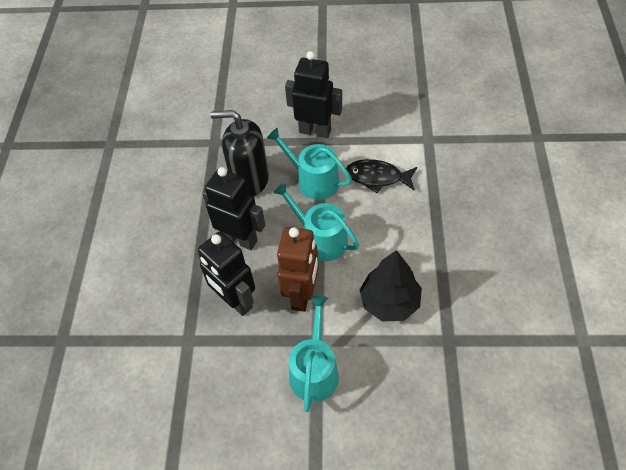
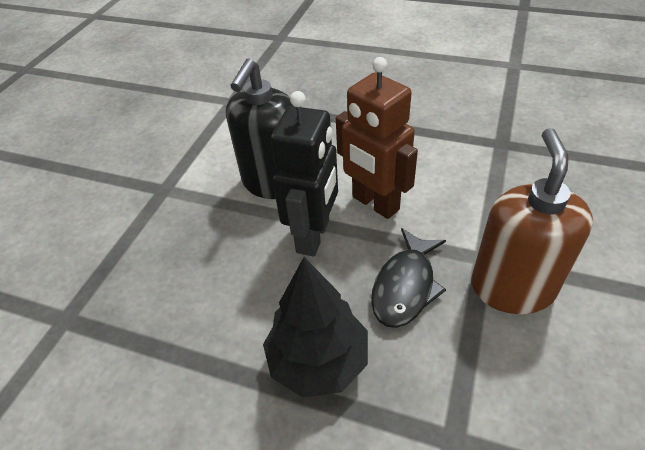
black robot: [197,231,255,316] [202,167,265,250] [285,51,342,138] = 3 -> [271,91,338,256] = 1
brown soap dispenser: none = 0 -> [471,128,593,314] = 1
turquoise watering can: [267,128,352,200] [273,182,359,261] [289,295,339,412] = 3 -> none = 0

